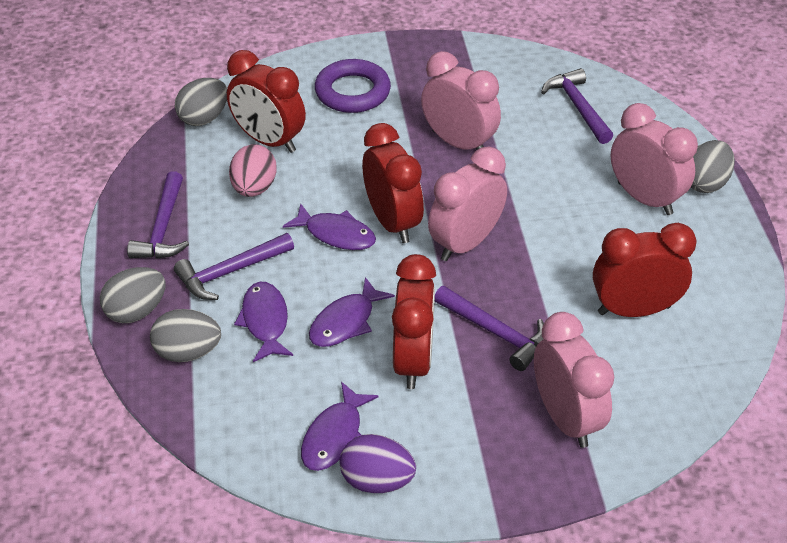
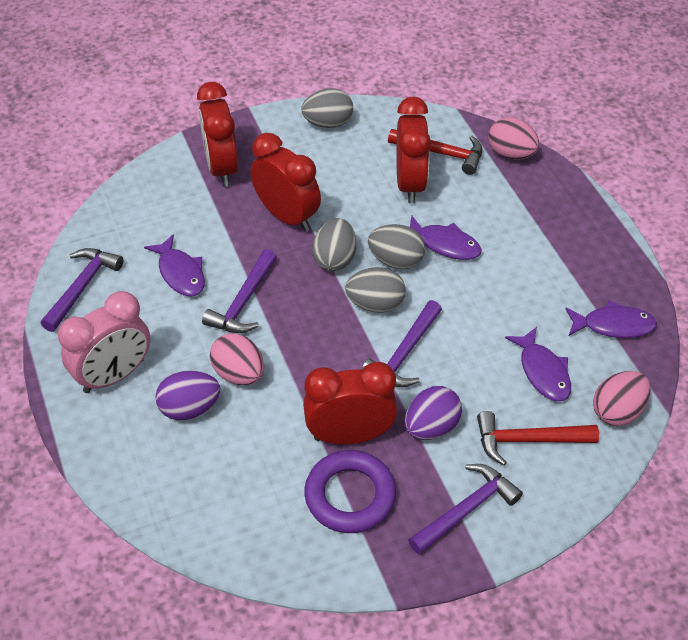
pink clock: [421,51,501,150] [428,147,507,261] [534,312,614,448] [611,103,698,215] = 4 -> [58,291,150,393] = 1
pink egg: [229,144,277,197] = 1 -> [210,333,264,385] [488,117,539,159] [593,371,651,426] = 3
purple egg: [339,434,416,493] = 1 -> [155,370,220,420] [404,386,462,440] = 2
red hammer: none = 0 -> [388,129,482,175] [477,411,599,466] = 2

